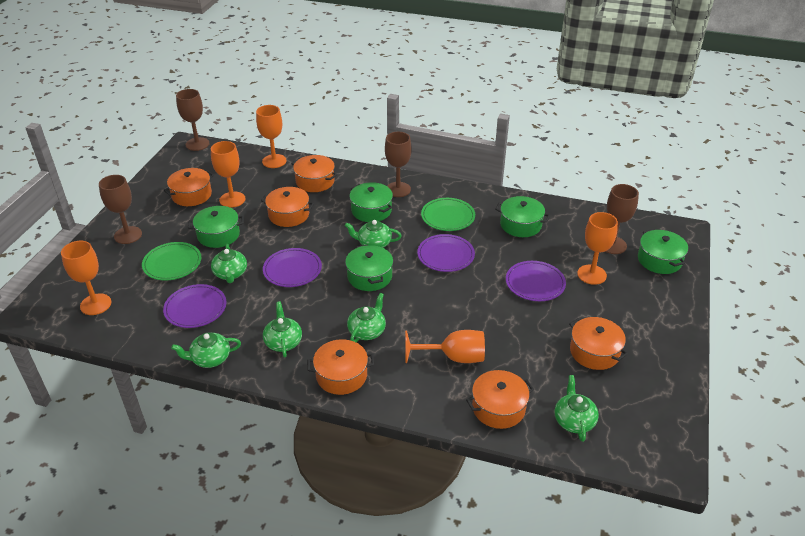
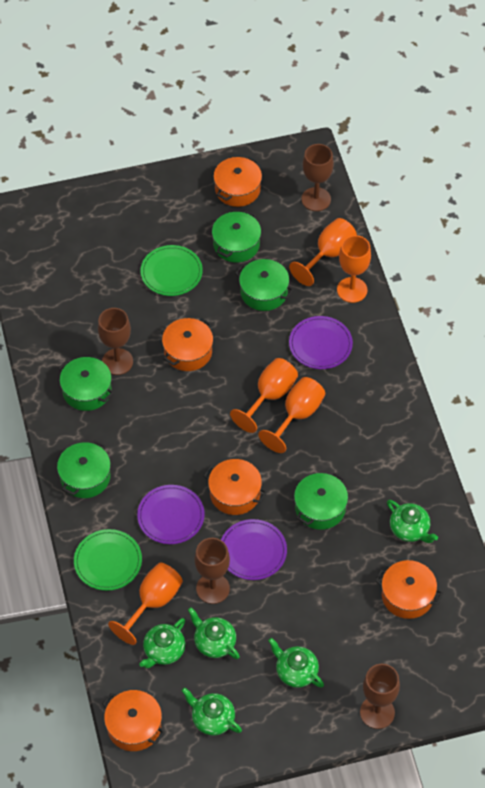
green teapot: [171,333,241,368] [211,244,247,283] [263,301,302,358] [345,220,402,248] [347,293,386,342] [555,375,599,442] = 6 -> [139,618,185,668] [181,687,242,735] [188,607,240,659] [268,638,324,688] [387,500,438,543] = 5
orange pot: [164,168,214,206] [261,187,314,227] [292,155,337,192] [307,339,374,395] [466,370,534,429] [569,317,628,370] = 6 -> [102,690,165,751] [162,318,213,371] [204,459,267,515] [213,156,262,207] [375,560,443,619] = 5
purple plate: [163,284,226,328] [263,248,322,287] [417,234,475,272] [506,261,566,301] = 4 -> [137,485,205,544] [221,519,287,580] [289,316,353,369] = 3

